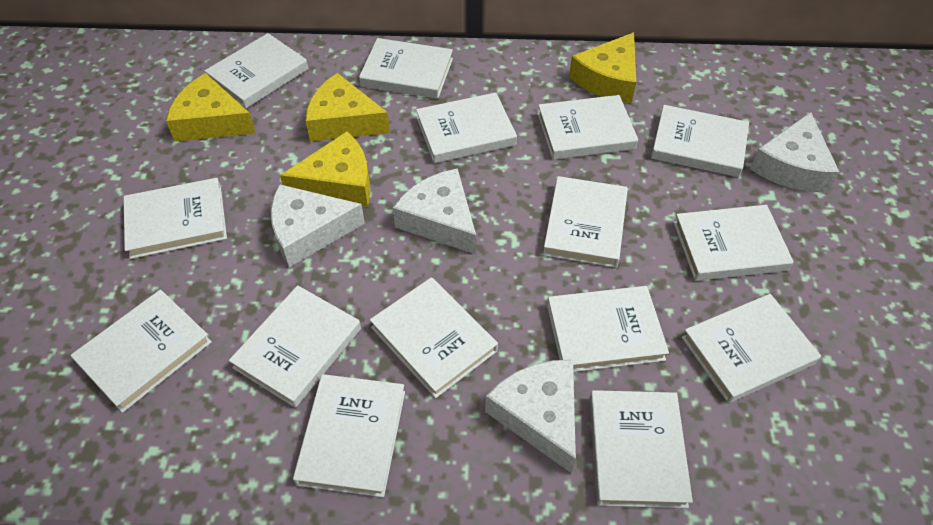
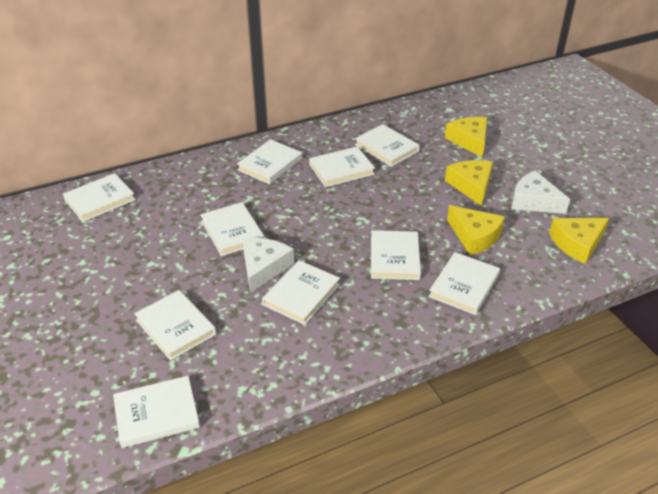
white book: [70,289,212,413] [124,178,227,259] [204,33,308,109] [229,285,361,408] [293,374,405,497] [359,38,453,99] [370,277,498,398] [416,92,517,163] [537,95,638,160] [543,176,628,268] [547,286,669,372] [589,390,693,508] [651,105,749,177] [674,205,794,281] [681,294,821,403] = 15 -> [63,173,136,222] [113,376,200,448] [134,290,216,361] [200,202,264,256] [237,139,302,184] [262,260,340,325] [309,146,375,187] [355,124,420,167] [371,230,421,280] [429,252,500,315] = 10
white cheese: [271,184,365,267] [393,168,476,254] [485,360,576,473] [750,112,839,192] = 4 -> [242,238,294,293] [512,171,570,214] = 2

